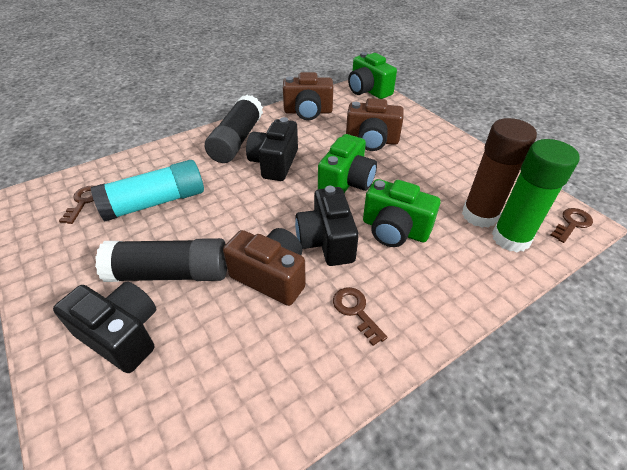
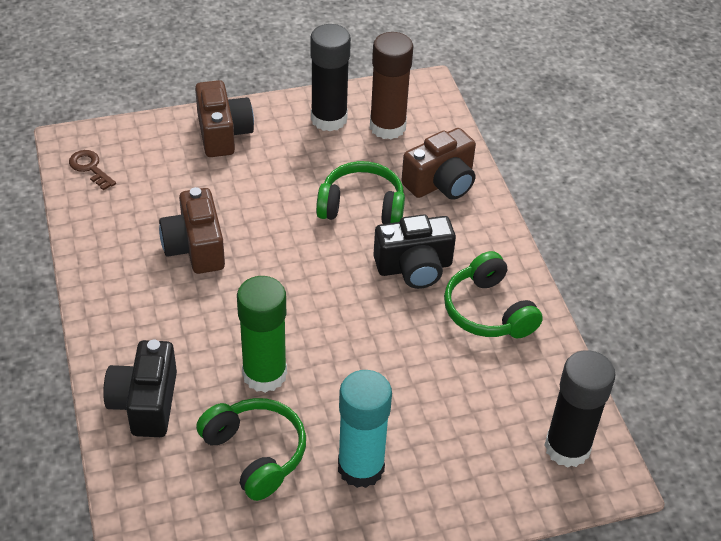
black camera: [53,281,156,373] [246,117,298,181] [295,186,359,266] = 3 -> [103,339,177,437] [373,214,456,289] = 2
brown key: [59,186,94,224] [333,287,387,346] [550,208,593,243] = 3 -> [69,150,116,191] = 1
green camera: [318,134,377,193] [348,52,397,99] [363,179,440,247] = 3 -> none = 0
green headphones: none = 0 -> [196,398,306,501] [316,161,405,224] [444,251,543,338] = 3

